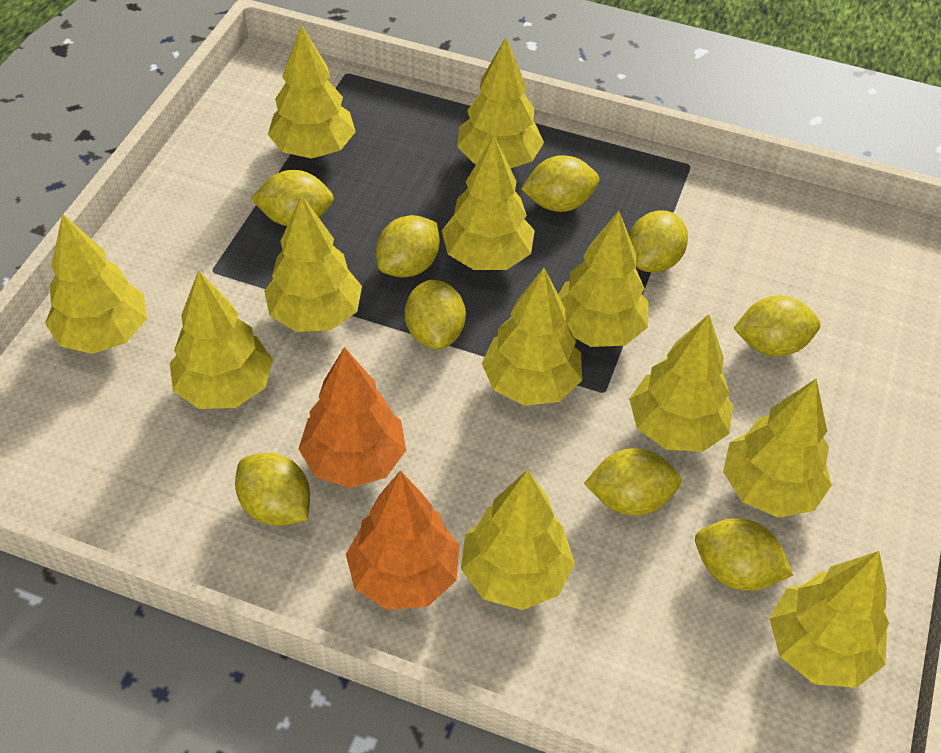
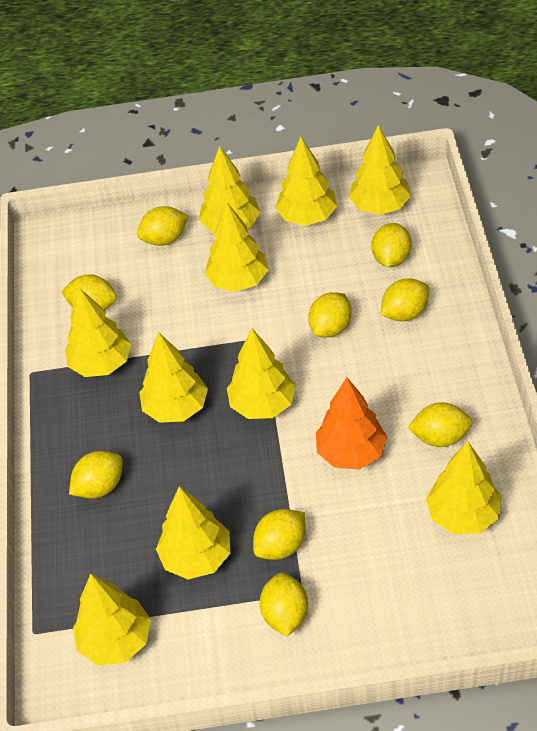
orange tree: [299,347,406,488] [346,471,459,610] = 2 -> [316,377,387,470] = 1
yellow tree: [45,213,147,354] [170,270,273,409] [264,194,362,332] [268,25,356,159] [442,136,535,270] [457,38,544,168] [461,470,575,610] [482,268,582,406] [558,211,649,347] [629,314,733,452] [723,379,832,518] [769,551,889,688] = 12 -> [65,288,131,377] [73,574,151,665] [139,332,208,423] [156,486,230,579] [199,146,260,232] [204,202,269,292] [227,328,296,419] [275,137,337,226] [349,125,411,215] [426,441,502,534] = 10

